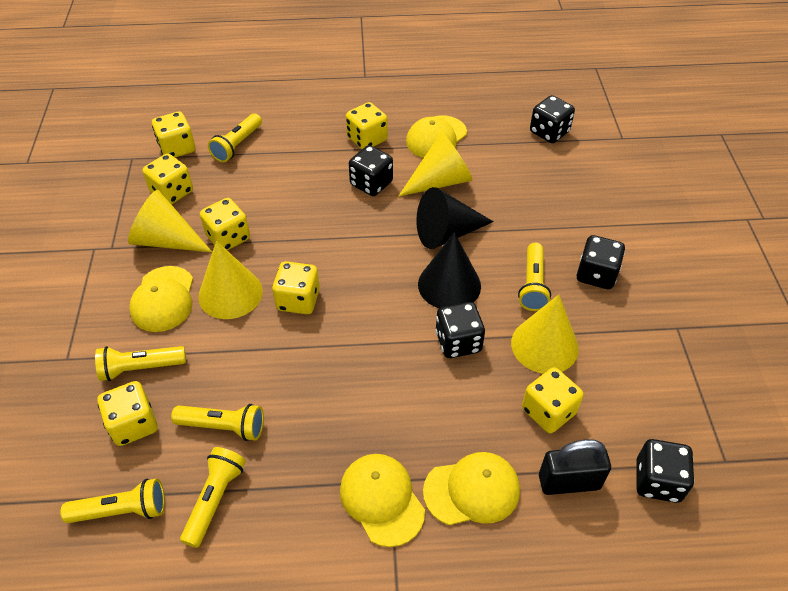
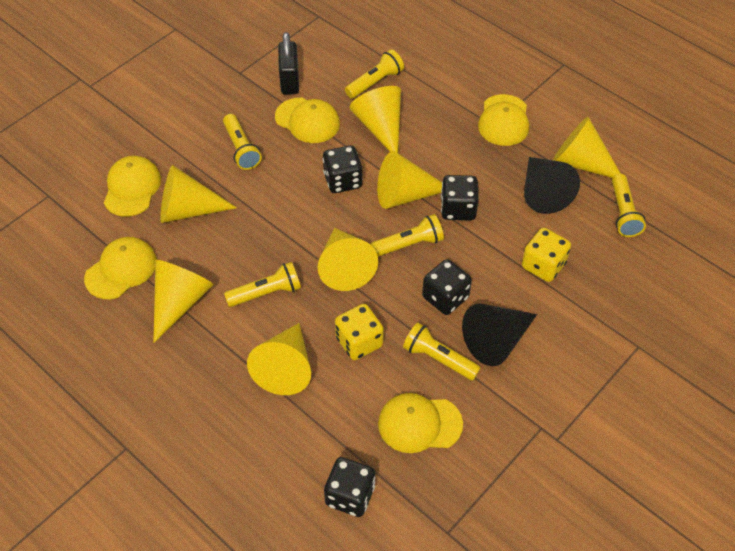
black dice: [349,145,393,196] [435,302,485,358] [530,95,575,143] [577,235,625,289] [636,439,694,503] = 5 -> [323,145,363,193] [324,457,375,517] [422,259,472,315] [441,175,479,220] = 4
yellow cap: [129,266,193,332] [340,454,425,547] [406,115,467,158] [423,452,520,525] = 4 -> [84,237,157,299] [104,156,161,217] [275,98,340,143] [378,393,463,453] [478,94,529,146] = 5
yellow cone: [128,190,212,252] [199,241,263,319] [398,133,473,197] [511,295,579,374] = 4 -> [153,260,214,343] [160,165,237,223] [247,323,311,395] [318,228,378,291] [349,86,401,153] [377,151,442,209] [553,117,621,178] = 7
yellow dice: [97,381,157,446] [142,154,193,205] [152,112,195,158] [200,198,250,250] [272,261,320,314] [346,102,388,149] [522,367,584,433] = 7 -> [335,304,384,360] [522,228,571,282] = 2

